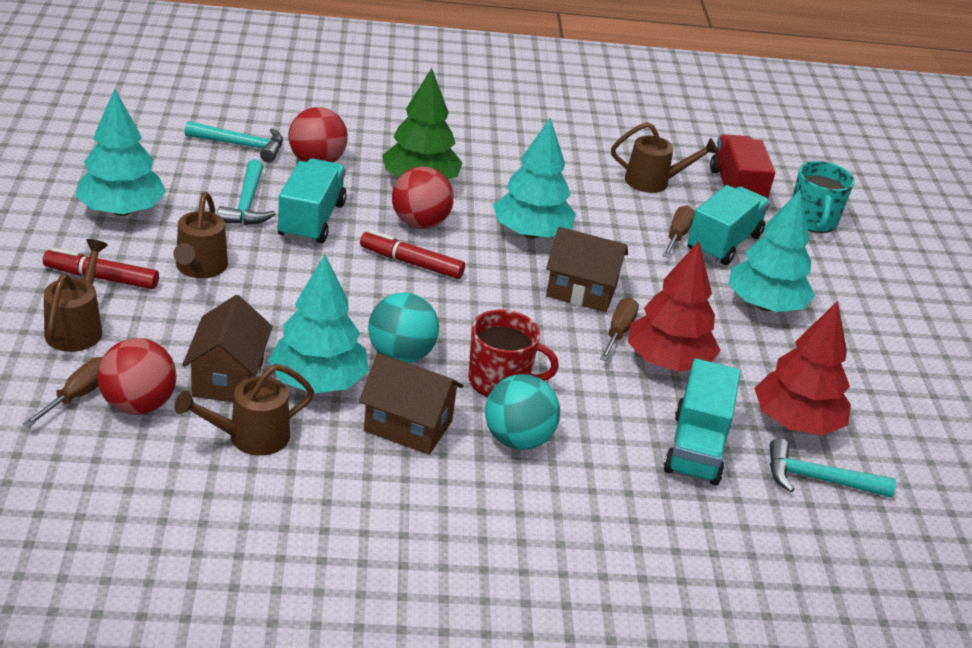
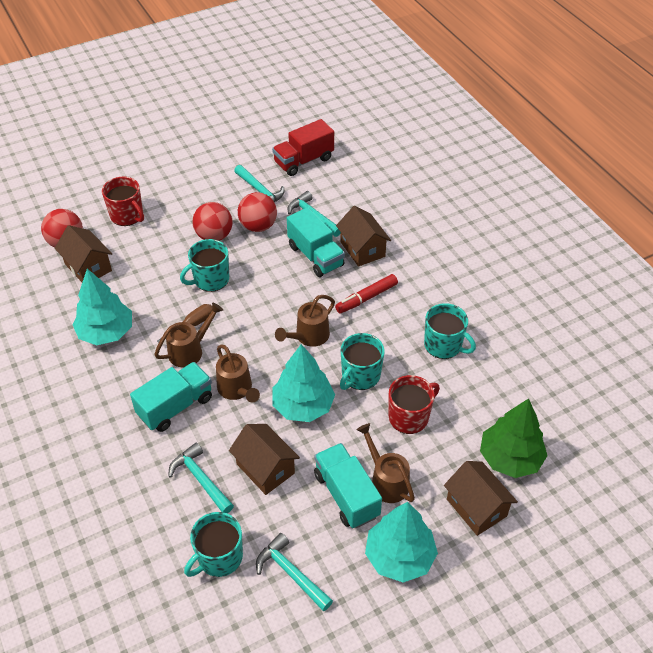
brown house: [182,295,273,402] [359,353,463,455] [546,227,628,312] = 3 -> [55,225,112,282] [229,424,300,495] [336,206,391,267] [444,461,518,536] = 4
brown screwdriver: [23,357,103,428] [600,298,639,361] [662,206,695,258] = 3 -> [157,304,212,343] = 1
red marker: [43,248,159,289] [360,230,465,279] = 2 -> [335,274,398,314] = 1
red mug: [468,310,559,397] = 1 -> [102,177,144,226] [389,375,440,434] = 2
red tree: [628,242,721,372] [754,301,851,436] = 2 -> none = 0
turquoise ball: [368,292,439,363] [485,374,560,450] = 2 -> none = 0
turquoise hammer: [185,121,283,162] [217,159,275,225] [770,438,896,498] = 3 -> [168,442,234,513] [234,165,284,202] [256,533,333,611] [288,191,341,237] = 4
turquoise mug: [793,161,854,233] = 1 -> [180,239,229,292] [184,512,243,577] [340,333,385,390] [424,303,476,359] = 4
turquoise tree: [75,89,166,216] [268,255,369,393] [493,118,576,239] [729,190,815,312] = 4 -> [72,269,132,345] [272,344,335,422] [365,502,438,583] = 3

